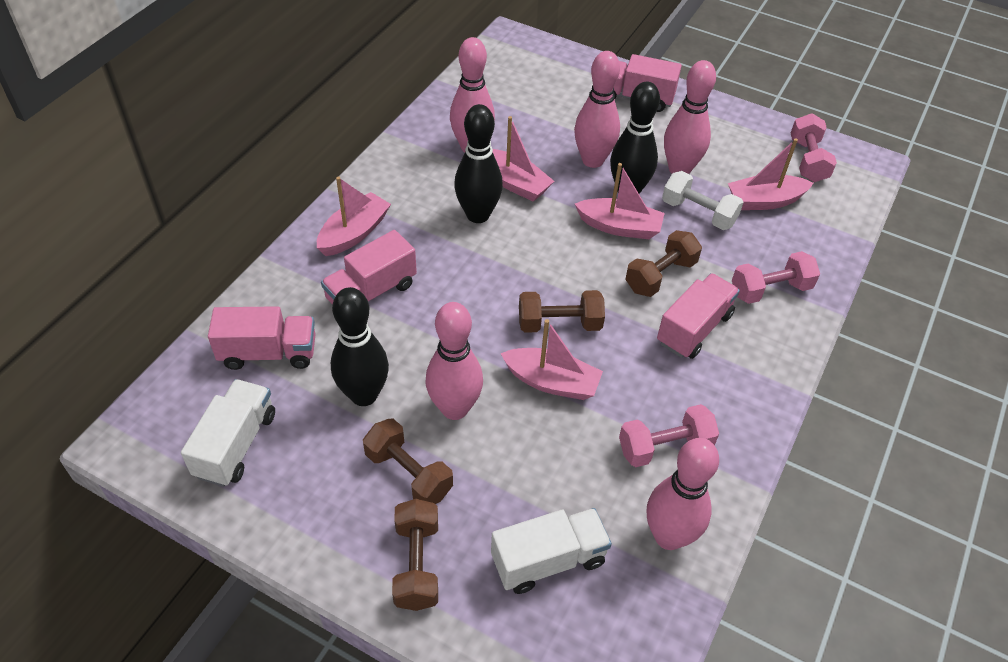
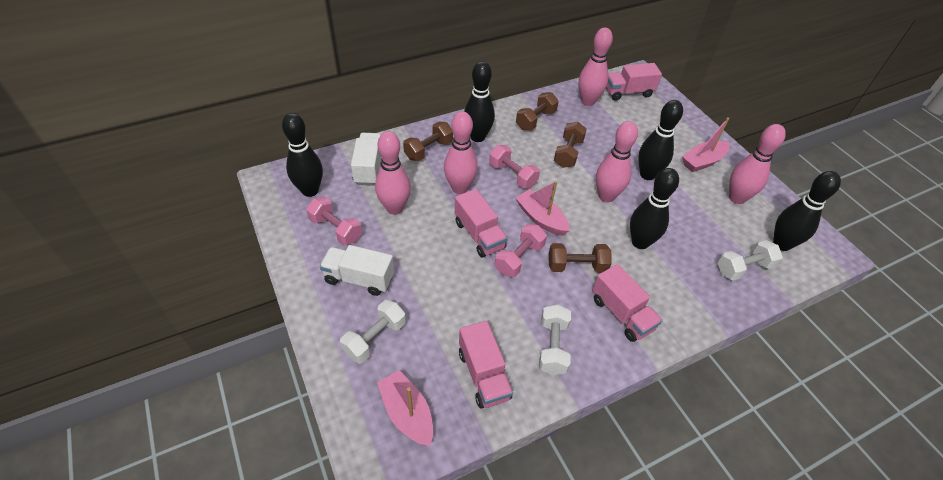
black bowling pin: [331,287,389,406] [454,104,503,223] [610,82,660,194] = 3 -> [282,113,323,197] [464,61,495,142] [630,168,679,249] [638,100,683,180] [773,171,841,251] = 5
pink boat: [317,176,391,256] [493,116,554,202] [500,319,603,400] [575,163,665,239] [728,138,813,210] = 5 -> [377,370,433,446] [516,181,569,236] [682,118,730,172] = 3
white dumbbell: [662,171,744,230] = 1 -> [340,300,406,363] [539,304,571,375] [717,240,783,281] = 3

